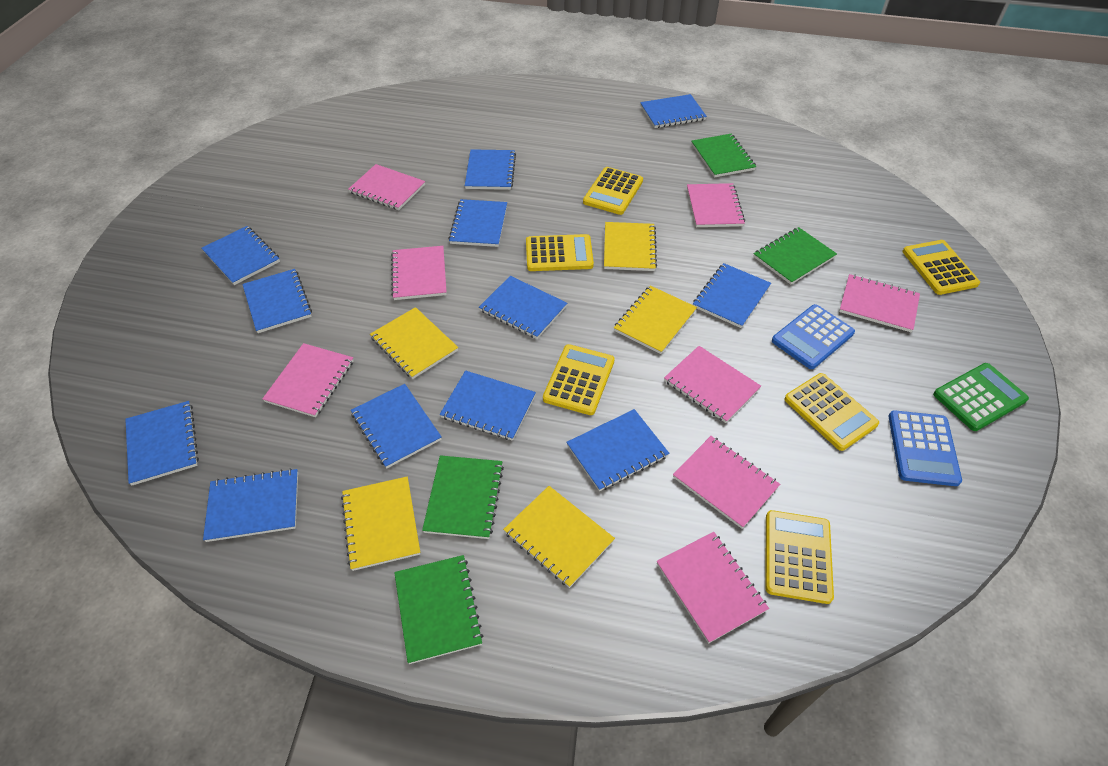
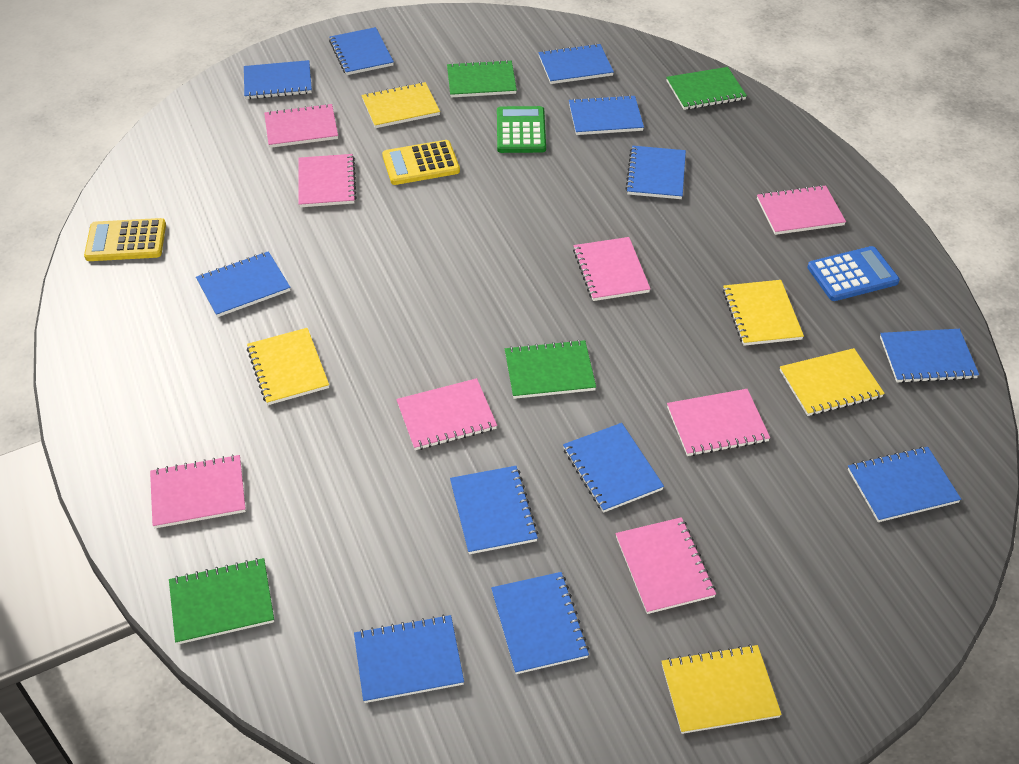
blue calculator: [772,304,855,369] [888,410,962,486] = 2 -> [807,246,900,301] = 1
yellow calculator: [526,234,594,271] [543,344,615,415] [583,167,643,215] [765,510,834,604] [784,373,879,451] [903,240,980,295] = 6 -> [84,218,166,261] [382,140,460,185] = 2

